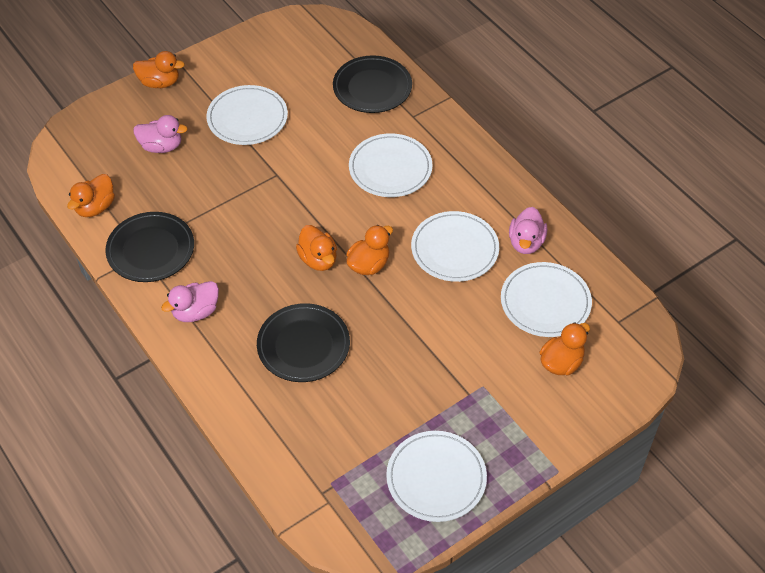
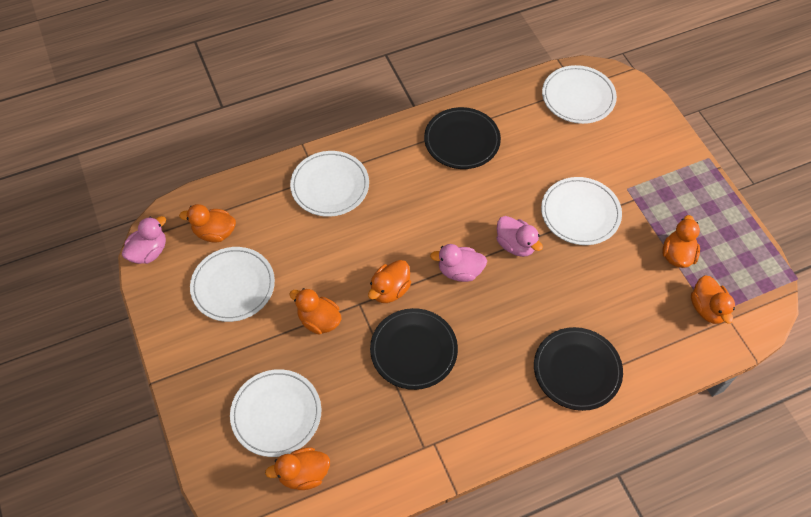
orange duck: [67,174,115,217] [133,51,185,88] [296,225,337,271] [346,225,393,275] [540,322,590,376] = 5 -> [179,204,236,243] [265,447,330,490] [289,288,341,335] [368,260,411,303] [662,215,700,268] [691,275,735,324] = 6

